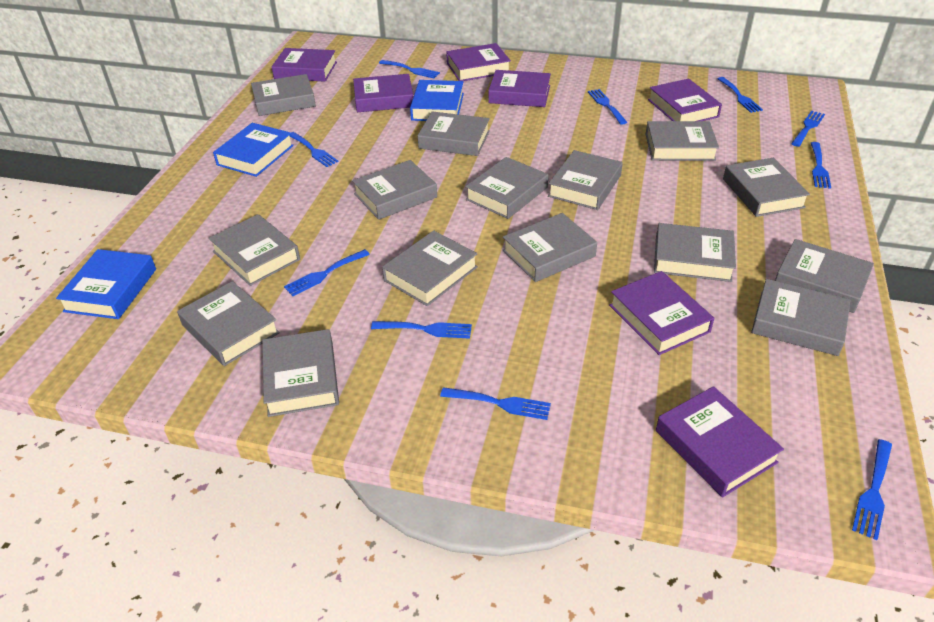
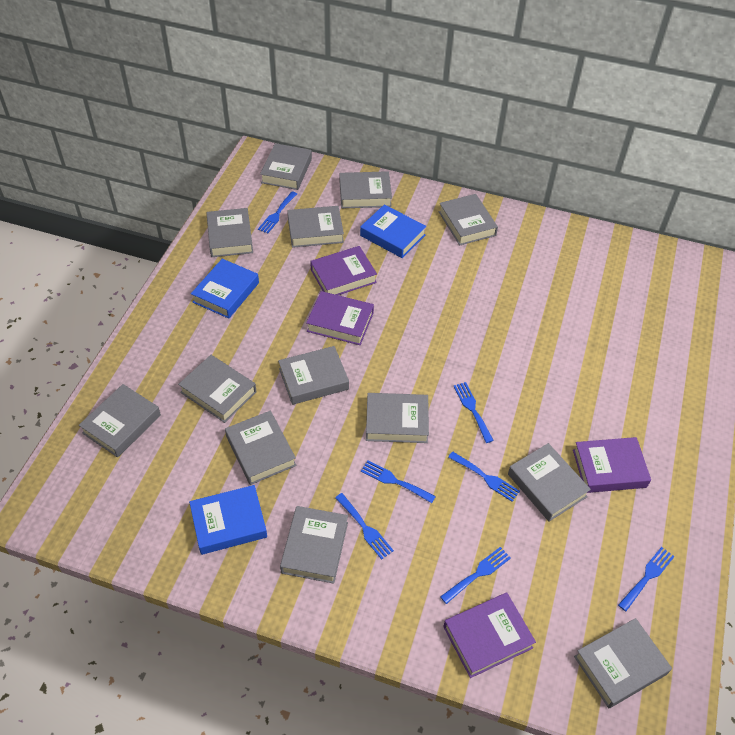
blue fork: [284,249,370,296] [289,132,339,167] [371,321,472,339] [379,60,440,78] [440,387,551,420] [588,89,628,125] [717,77,763,113] [791,111,825,147] [811,142,831,189] [852,439,892,540] = 10 -> [258,191,297,234] [335,493,394,560] [361,461,436,503] [440,547,511,604] [448,451,520,502] [453,382,494,443] [618,547,675,611] = 7
grey book: [177,281,280,366] [209,214,300,286] [251,74,316,116] [262,329,339,417] [352,160,437,220] [382,230,478,306] [418,111,490,156] [465,157,548,219] [503,213,597,282] [548,150,623,210] [646,121,719,161] [654,223,736,282] [723,158,810,217] [751,279,851,356] [775,239,874,313] = 15 -> [79,384,161,457] [178,355,256,423] [206,208,253,257] [225,411,296,485] [260,143,312,190] [278,346,349,405] [280,506,348,584] [287,206,344,248] [339,171,392,209] [366,393,429,443] [439,194,498,245] [508,443,591,522] [574,618,672,708] = 13
purple book: [271,48,337,82] [353,74,413,112] [446,43,511,81] [488,70,551,107] [609,271,714,355] [648,78,722,121] [656,386,784,497] = 7 -> [306,291,374,345] [310,246,377,295] [443,593,536,678] [573,437,651,493] = 4

